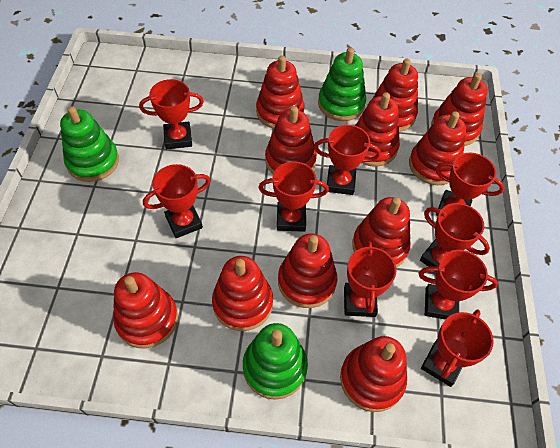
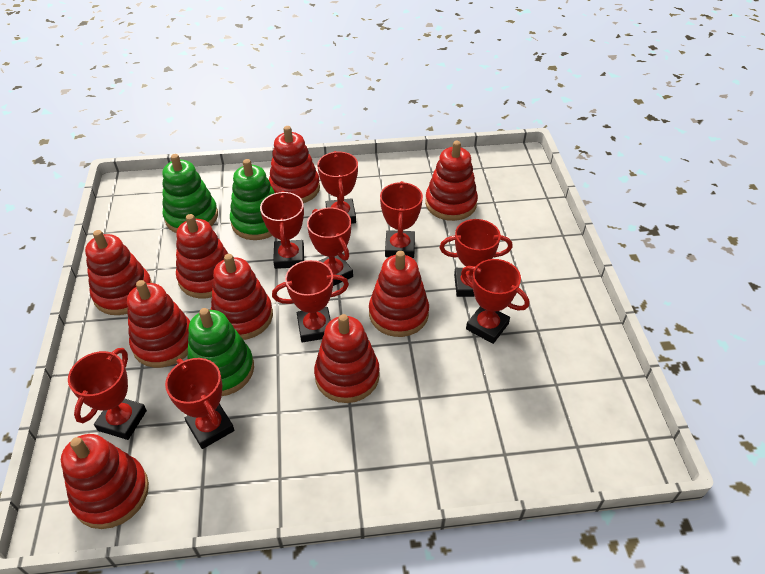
red stacking toy: [113,272,178,349] [212,256,273,331] [256,55,305,129] [265,106,317,174] [278,233,337,308] [340,336,407,412] [352,197,411,268] [355,92,400,167] [372,59,418,132] [409,112,466,185] [431,73,488,146] = 11 -> [61,434,149,529] [85,230,152,315] [127,280,190,368] [176,214,228,298] [211,254,273,340] [269,126,320,203] [314,314,380,403] [369,251,429,337] [425,141,478,221] = 9

